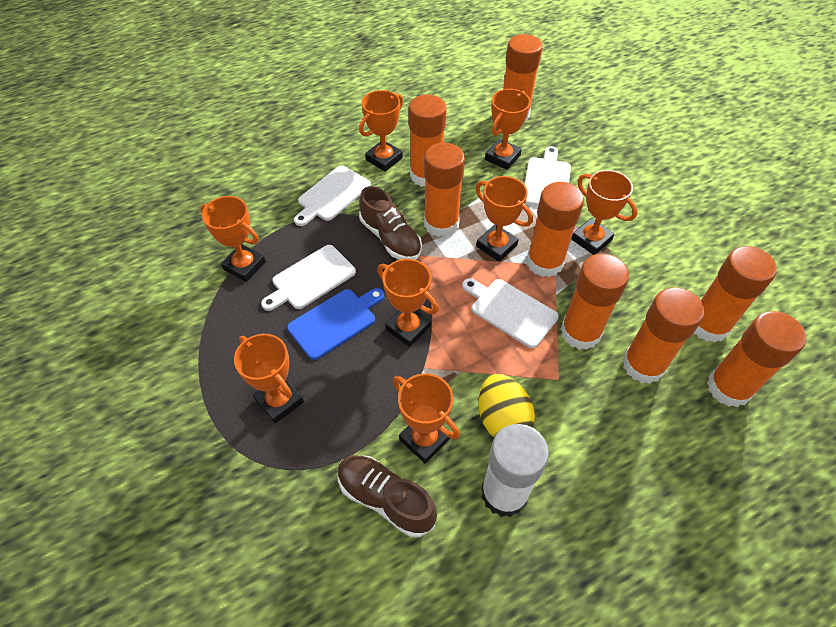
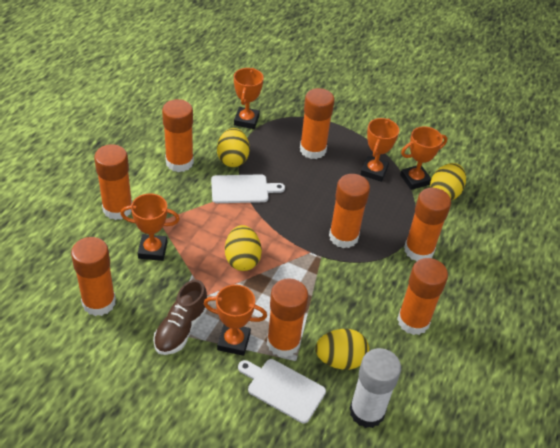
blue cutting board: [287,288,384,360] = 1 -> none = 0
brown shoe: [338,455,437,538] [359,186,422,260] = 2 -> [153,280,207,355] = 1
orange trophy: [200,196,266,282] [234,334,304,423] [359,90,403,172] [377,259,439,347] [393,373,460,464] [475,176,533,262] [485,89,531,170] [571,170,638,255] = 8 -> [120,194,180,261] [204,284,267,356] [234,68,264,129] [361,118,399,182] [400,126,447,190] = 5
white cutting board: [261,245,356,311] [294,166,371,226] [462,278,559,348] [525,146,571,206] = 4 -> [211,174,285,203] [238,359,326,423] = 2
yellow egg: [479,374,535,437] = 1 -> [217,128,250,167] [225,225,262,271] [315,329,369,370] [430,163,466,200] = 4

